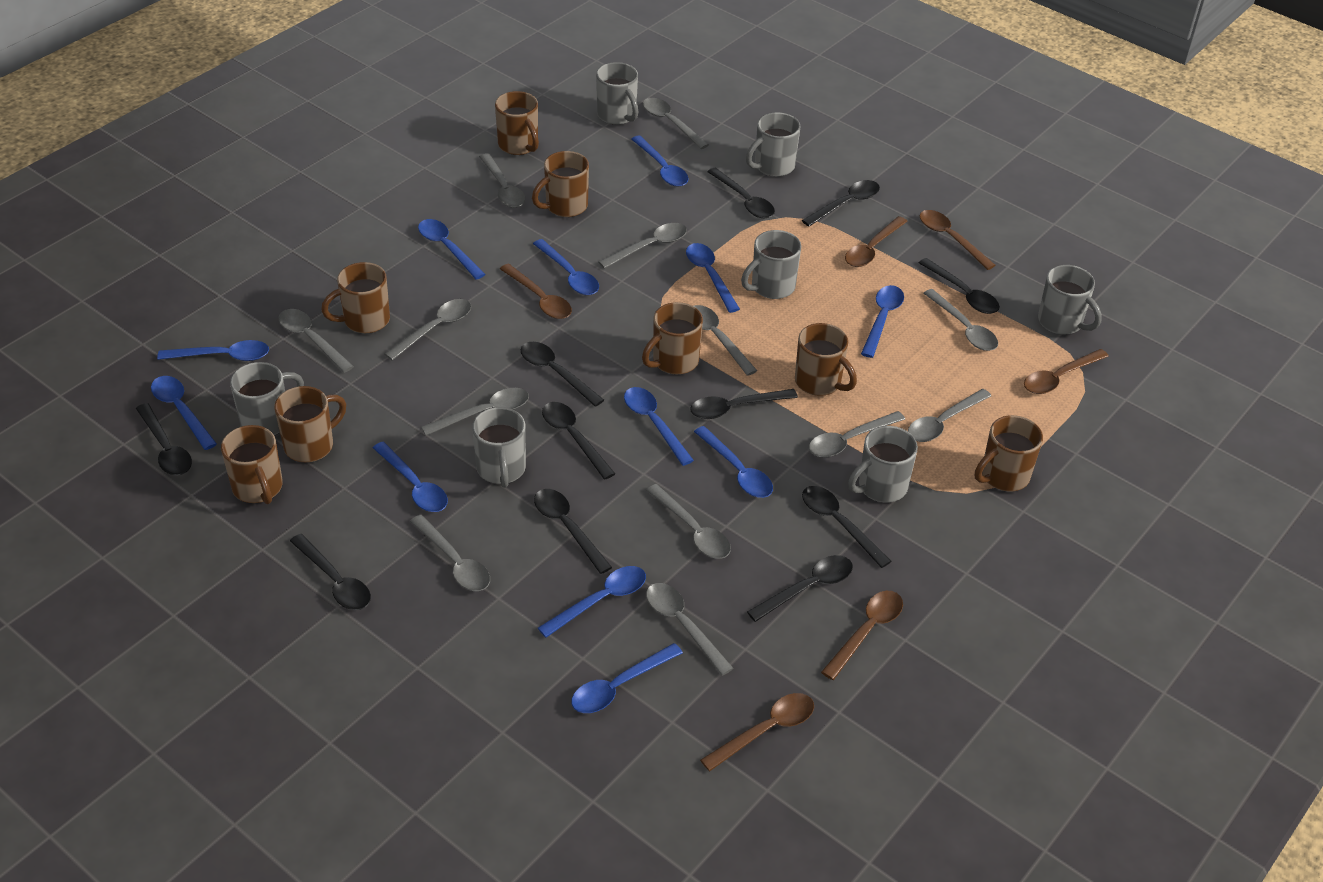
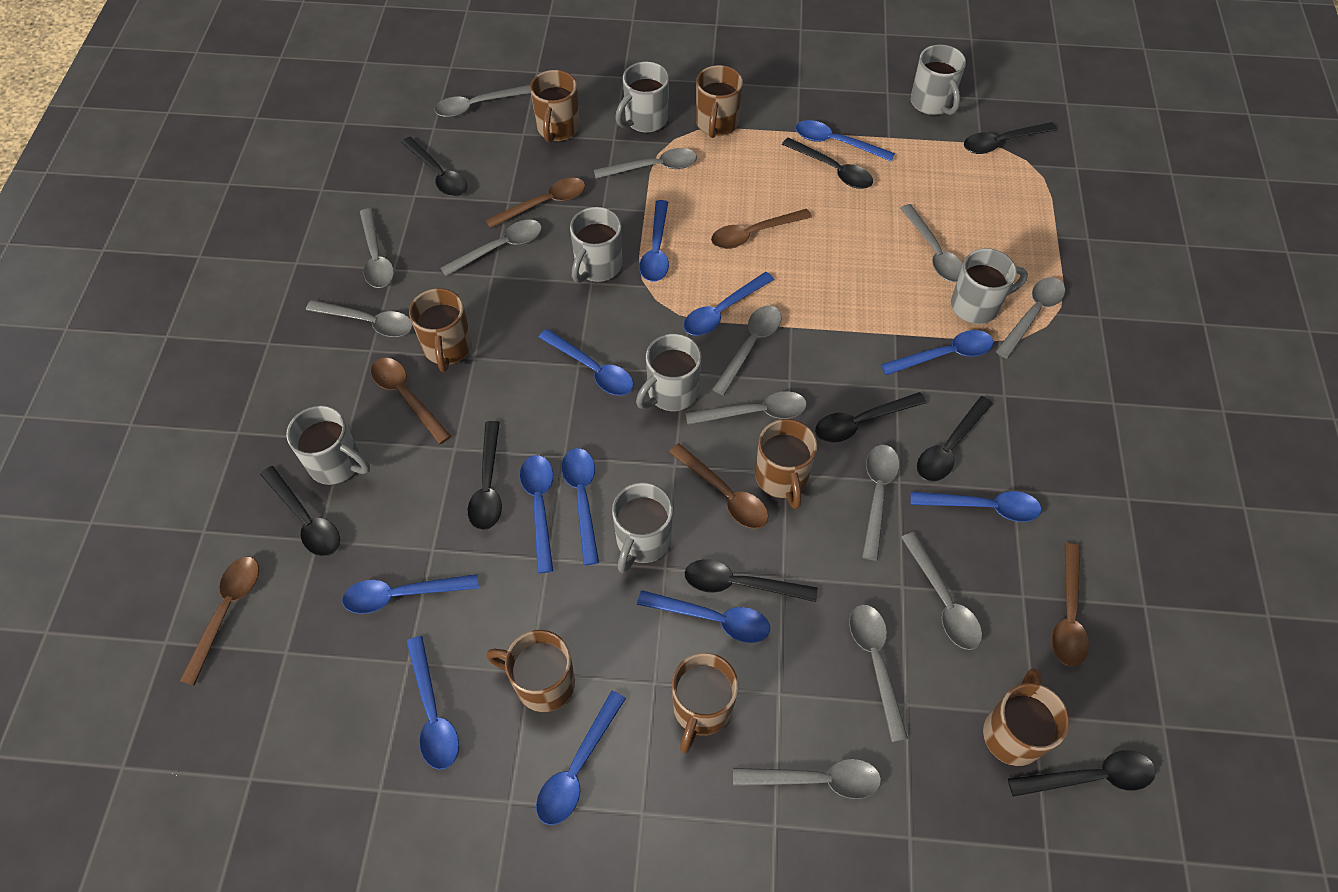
black spoon: [136,403,192,475] [290,534,371,610] [521,342,604,407] [534,489,612,574] [542,402,615,480] [690,389,798,419] [707,167,775,218] [747,555,853,622] [802,180,880,227] [802,486,891,568] [919,258,1000,314] = 11 -> [260,466,340,556] [401,137,467,197] [468,421,502,530] [685,559,818,602] [782,137,873,189] [815,392,926,443] [917,396,993,482] [964,122,1057,154] [1008,751,1156,797] = 9
brown mug: [221,425,283,504] [274,386,346,462] [321,262,390,333] [495,91,539,155] [532,151,589,217] [642,302,703,374] [795,323,857,396] [975,415,1043,491] = 8 -> [409,288,472,372] [486,630,575,712] [530,70,580,143] [672,653,738,753] [696,65,743,138] [755,419,817,509] [983,668,1070,766] = 7

